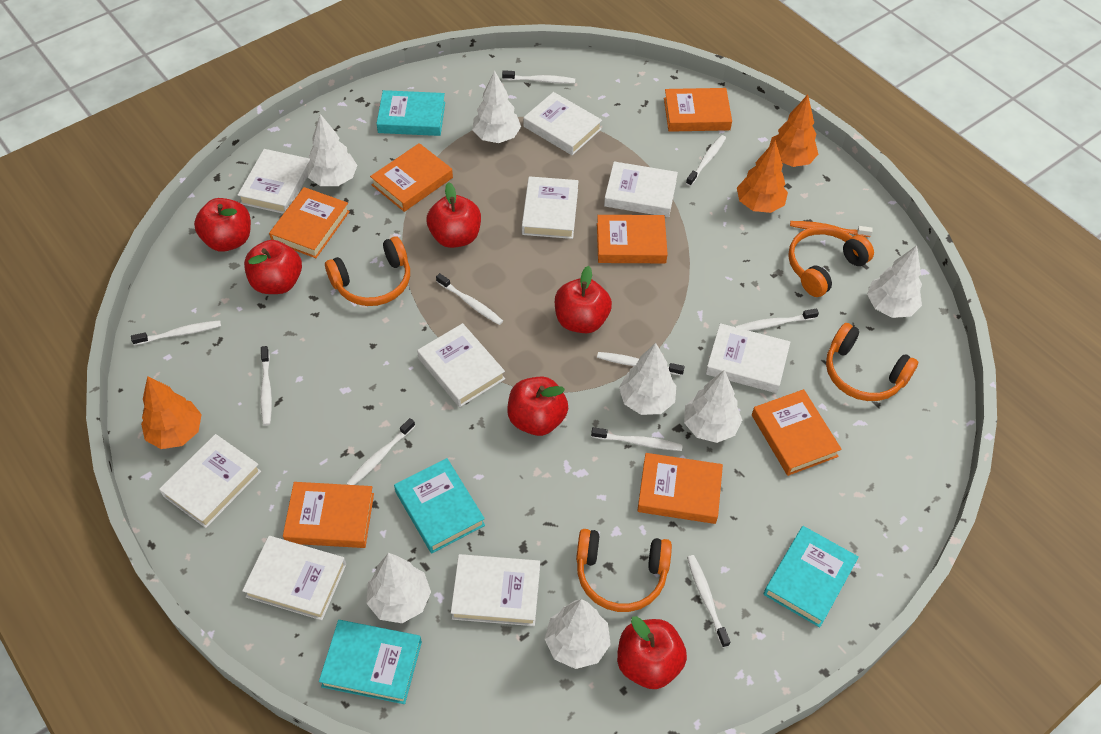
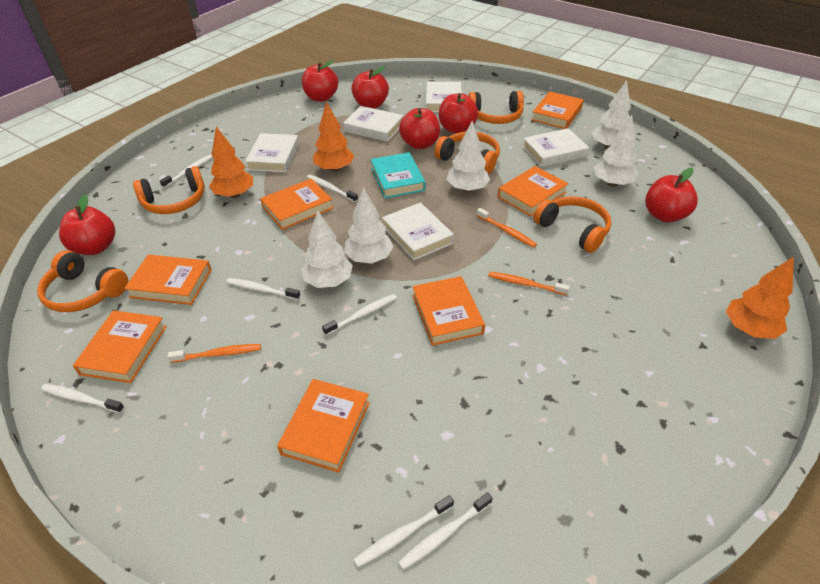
orange headphones: [325,236,410,306] [576,529,672,612] [788,226,874,297] [826,323,918,401] = 4 -> [37,250,128,312] [133,166,205,214] [435,132,500,174] [468,91,524,124] [534,196,611,253] = 5
orange toothbrush: [790,221,873,237] = 1 -> [168,344,261,363] [476,208,537,248] [488,272,570,295] = 3
turquoise book: [319,620,422,704] [377,90,445,136] [394,458,485,553] [764,526,859,628] = 4 -> [371,152,425,198] = 1
white book: [159,434,261,528] [238,149,310,214] [242,536,346,620] [417,323,505,407] [451,554,540,626] [522,176,579,239] [523,92,602,155] [604,162,678,217] [706,323,790,393] = 9 -> [245,133,299,172] [343,106,404,142] [382,202,454,260] [426,82,462,112] [522,128,589,167] = 5
white toothbrush: [131,320,221,345] [260,346,272,426] [346,418,415,485] [436,273,503,325] [502,70,575,84] [591,427,683,451] [597,352,685,376] [686,135,726,186] [687,555,730,648] [735,309,819,331] = 10 -> [41,384,125,413] [160,154,213,188] [226,278,300,300] [307,175,358,202] [322,294,397,335] [354,495,454,567] [398,492,493,570] = 7
white tree: [307,114,357,186] [366,553,431,623] [472,70,521,143] [545,599,611,669] [619,343,676,415] [684,370,742,443] [867,246,922,318] = 7 -> [301,211,353,288] [344,187,394,264] [446,121,490,192] [592,80,631,149] [594,115,638,187] = 5

